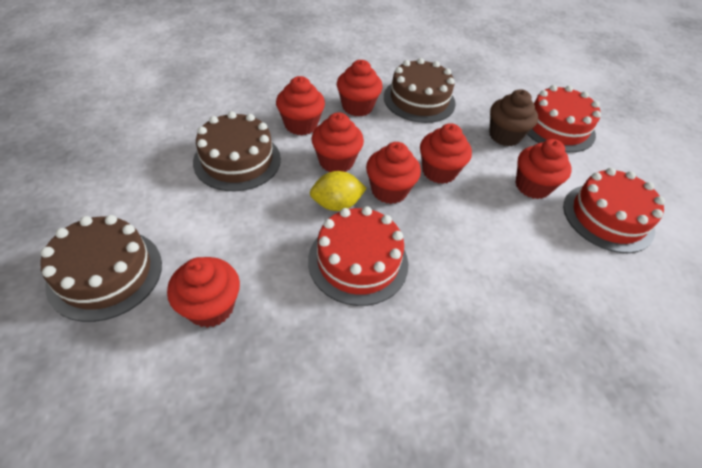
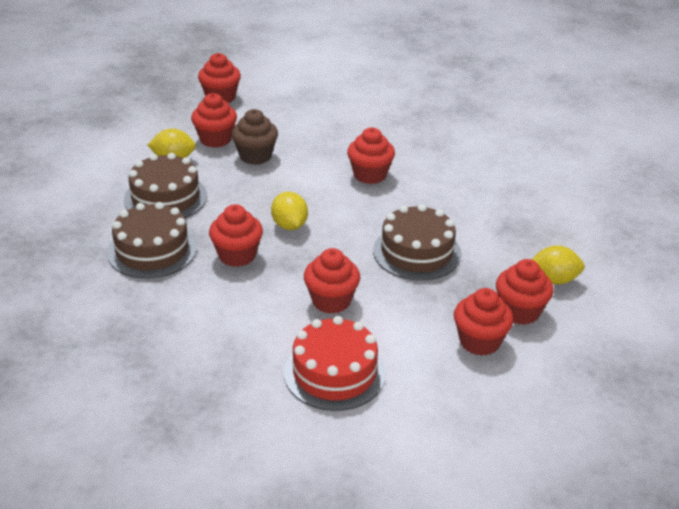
red cake: [308,206,408,306] [527,85,601,152] [563,168,665,253] = 3 -> [284,316,386,411] = 1
yellow lemon: [310,171,367,211] = 1 -> [148,129,196,158] [271,192,308,230] [531,246,585,284] = 3

